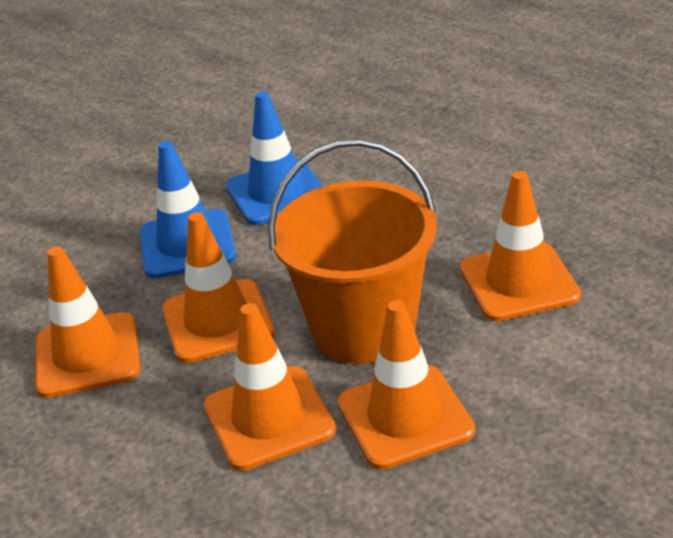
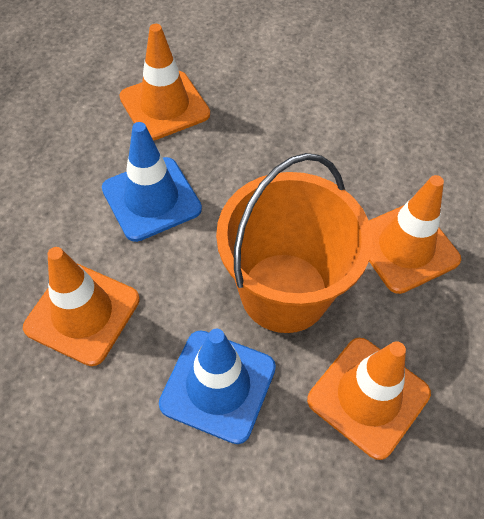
orange traffic cone: [35,246,140,398] [162,212,275,363] [204,303,336,471] [338,300,475,470] [460,171,581,321] = 5 -> [23,247,140,366] [119,24,210,141] [307,338,431,460] [369,175,461,294] = 4

